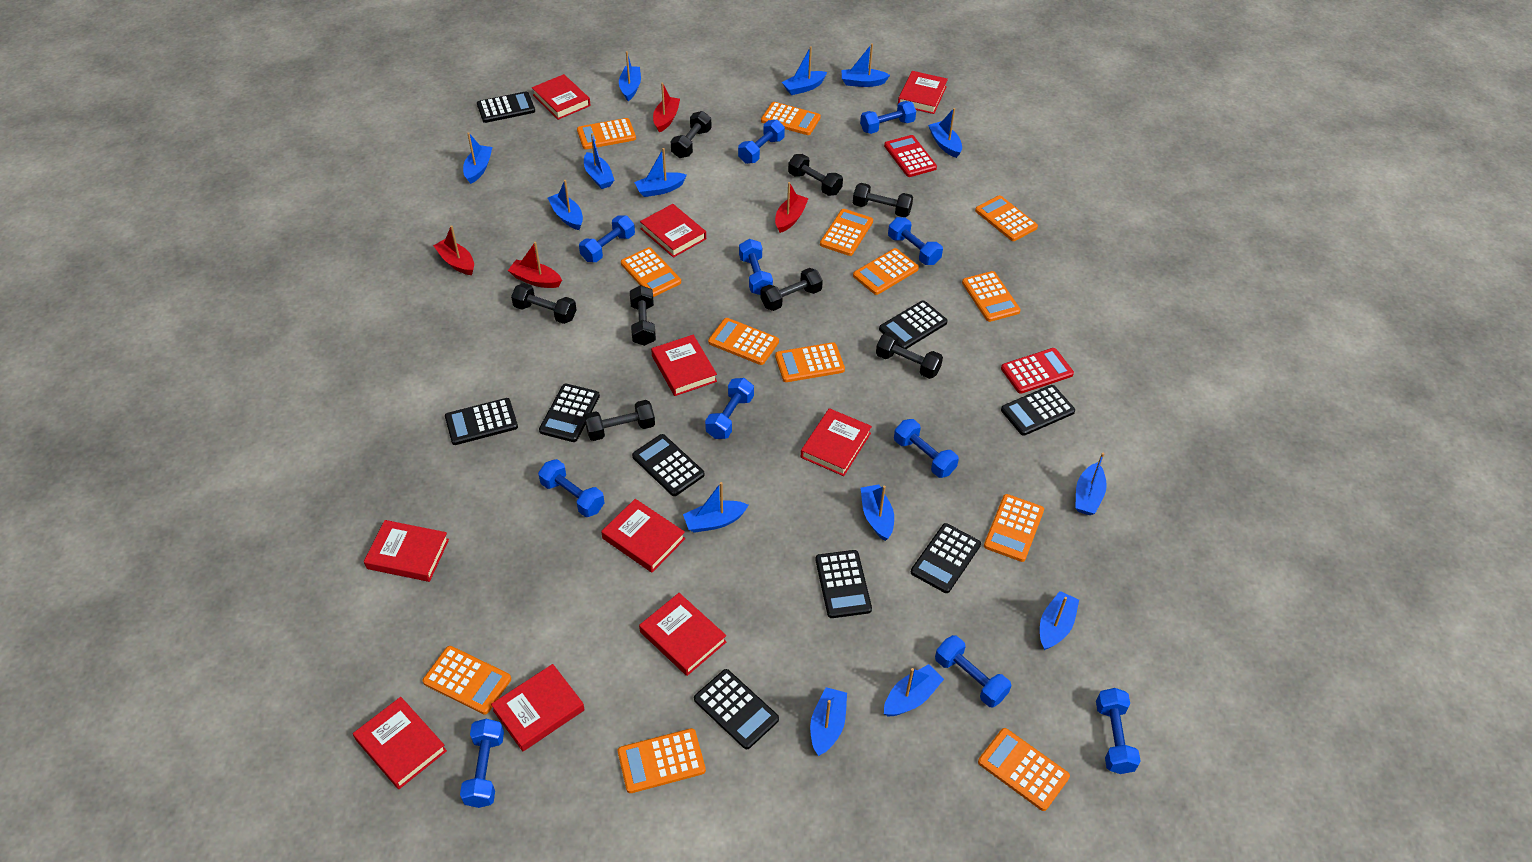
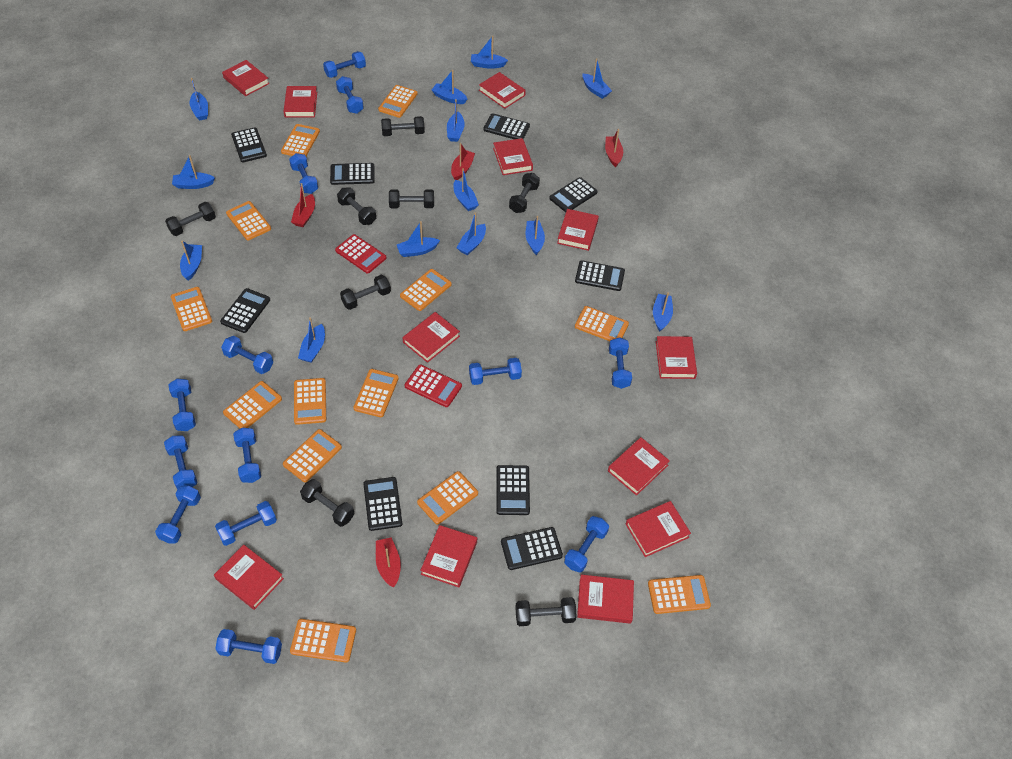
blue boat: [463,132,493,184] [548,180,583,230] [584,133,614,189] [619,51,641,101] [634,148,687,197] [683,482,748,533] [782,46,827,95] [810,687,847,756] [841,43,890,87] [861,484,894,541] [884,664,944,716] [928,108,962,158] [1040,591,1079,650] [1075,453,1107,515] = 14 -> [172,155,215,189] [180,241,202,281] [190,78,208,121] [298,317,325,363] [397,221,440,257] [431,70,467,104] [447,99,465,142] [453,168,479,211] [457,212,486,255] [471,35,508,69] [526,216,545,255] [582,58,612,99] [653,292,673,331] = 13
blue dumbbell: [460,719,504,808] [538,459,605,517] [579,215,635,262] [705,378,754,439] [738,119,785,164] [739,239,773,295] [860,101,916,134] [888,217,943,265] [894,419,959,478] [935,635,1011,707] [1096,688,1141,774] = 11 -> [155,486,201,543] [164,436,197,489] [168,379,196,431] [215,501,277,546] [215,629,282,664] [221,336,273,374] [233,428,261,483] [289,153,318,194] [323,51,366,78] [336,76,364,114] [469,358,522,385] [564,516,609,573] [609,337,632,389] = 13
red book: [353,697,447,789] [364,520,449,582] [491,664,585,751] [532,74,590,120] [601,499,685,572] [639,593,726,676] [640,204,706,258] [651,335,717,396] [801,408,872,476] [898,71,948,114] = 10 -> [214,545,284,610] [222,60,270,96] [283,86,317,117] [403,312,460,363] [420,525,477,587] [479,72,526,109] [493,138,533,175] [557,209,599,251] [577,574,634,624] [608,437,670,496] [626,501,691,557] [656,336,697,379] = 12

